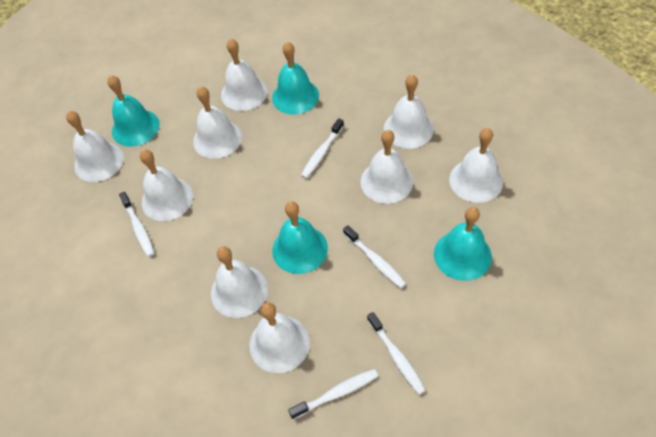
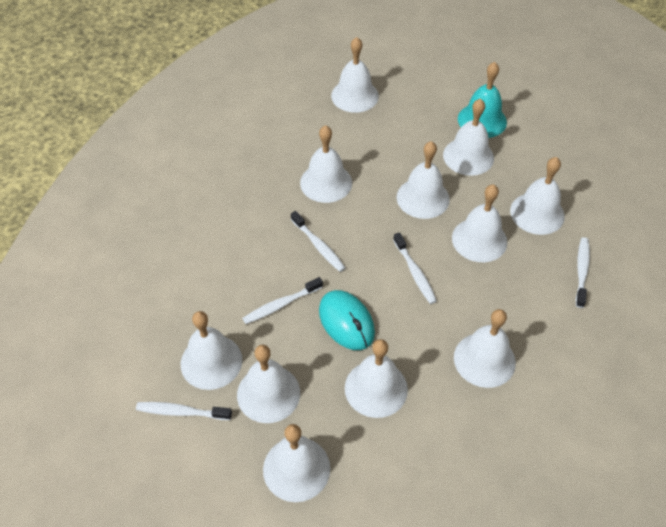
turquoise bell: [107,75,160,147] [272,42,319,115] [272,202,328,274] [434,207,492,281] = 4 -> [458,62,507,138] = 1
turquoise mouse: none = 0 -> [319,290,375,350] = 1
white bell: [66,111,124,182] [140,149,193,221] [193,86,242,159] [211,246,268,318] [221,39,267,111] [250,302,310,373] [360,130,413,204] [384,75,434,149] [449,128,503,203] = 9 -> [181,311,242,390] [237,345,300,423] [263,424,330,502] [300,125,352,203] [331,37,379,113] [345,339,408,418] [397,141,450,219] [443,98,494,176] [452,184,507,262] [454,309,516,388] [510,157,565,235] = 11

